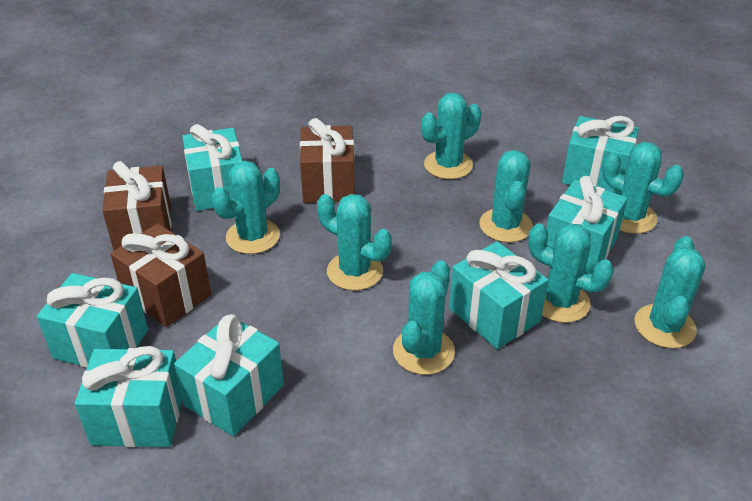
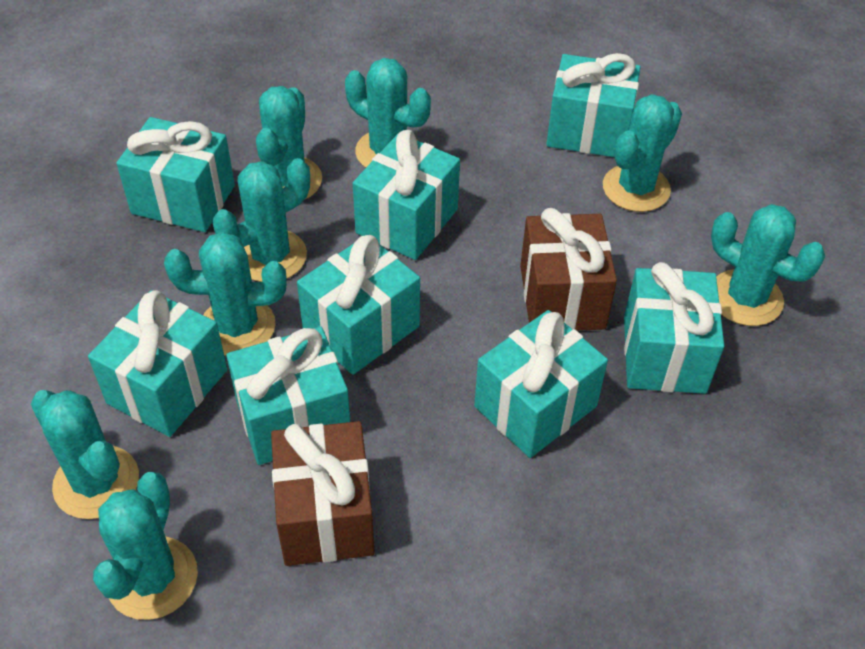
brown gift: [102,161,172,251] [110,223,211,327] [300,118,355,203] = 3 -> [271,421,375,566] [520,208,617,331] = 2
turquoise gift: [37,273,148,368] [75,346,182,447] [174,314,284,436] [182,124,243,211] [449,241,548,349] [546,176,627,274] [562,116,639,195] = 7 -> [88,290,227,437] [116,117,235,232] [226,326,350,465] [297,235,420,375] [353,130,460,260] [474,310,608,458] [546,53,641,157] [624,262,724,394] = 8

